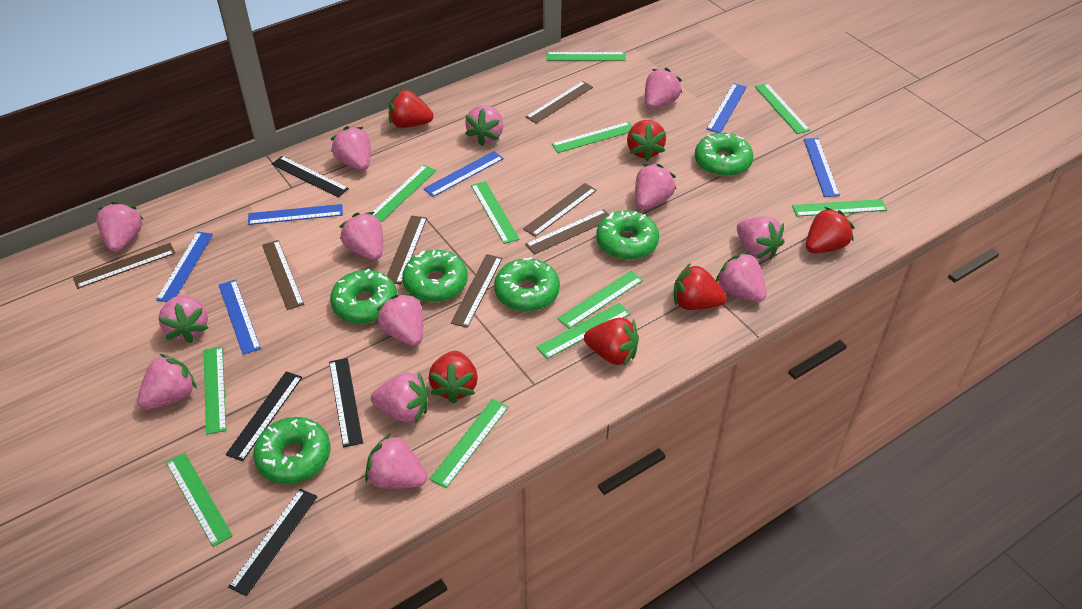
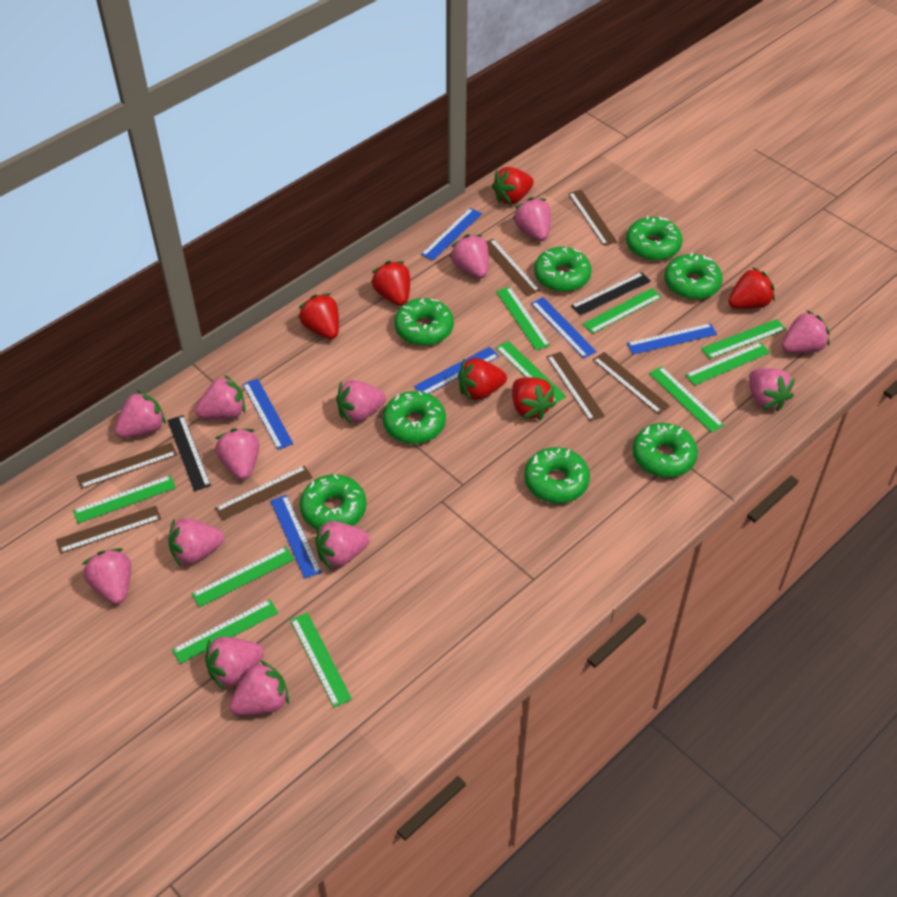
black ruler: [226,371,302,461] [228,489,317,596] [271,156,349,197] [329,358,363,448] = 4 -> [167,415,211,491] [571,272,651,315] = 2
green donut: [253,417,330,484] [330,268,397,324] [402,250,468,302] [494,257,560,311] [596,210,659,260] [695,133,753,177] = 6 -> [300,474,366,530] [383,391,446,444] [394,298,454,346] [524,447,590,503] [534,247,592,292] [626,216,683,261] [632,423,698,477] [664,253,723,299] = 8
green ruler: [166,453,233,547] [204,347,226,435] [373,165,436,222] [430,399,509,488] [471,181,520,244] [536,303,630,359] [546,52,626,61] [552,122,632,153] [557,271,643,329] [755,83,810,134] [792,199,887,217] = 11 -> [73,475,176,524] [172,599,278,664] [191,546,294,607] [290,612,352,707] [496,287,550,350] [496,341,566,403] [583,288,662,334] [649,366,724,433] [685,342,770,386] [701,319,786,359] = 10

